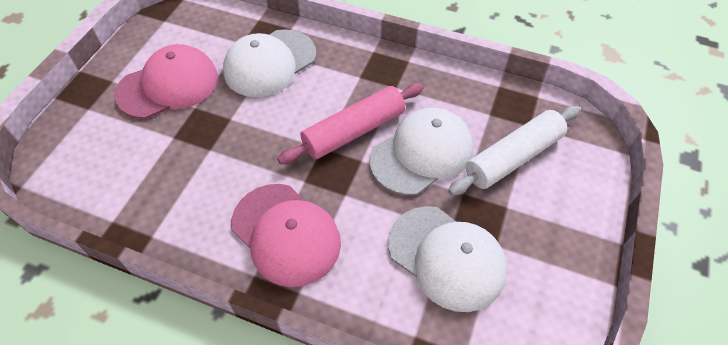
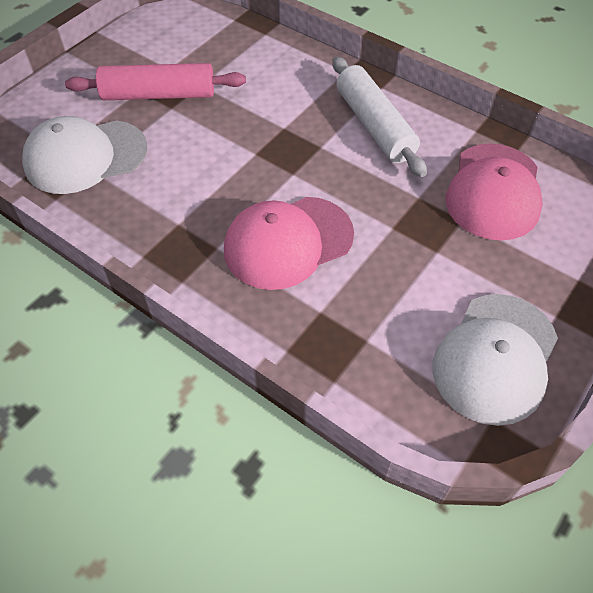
white cap: [223,29,316,97] [370,108,473,195] [388,206,507,312] = 3 -> [22,116,148,194] [432,294,558,426] = 2

